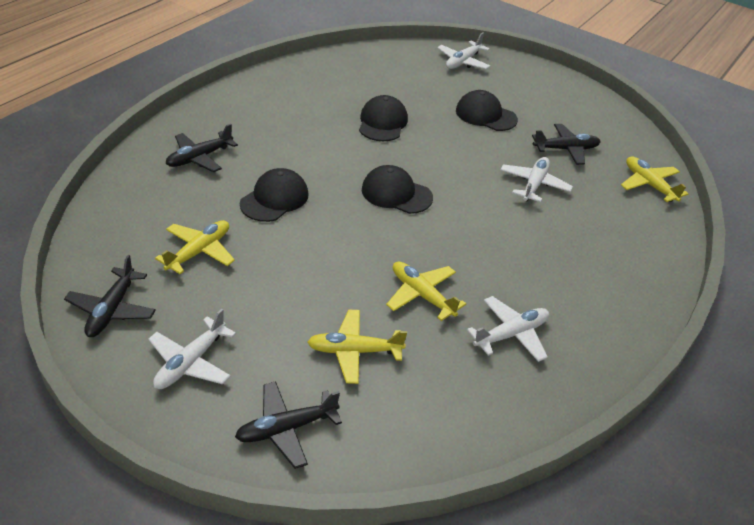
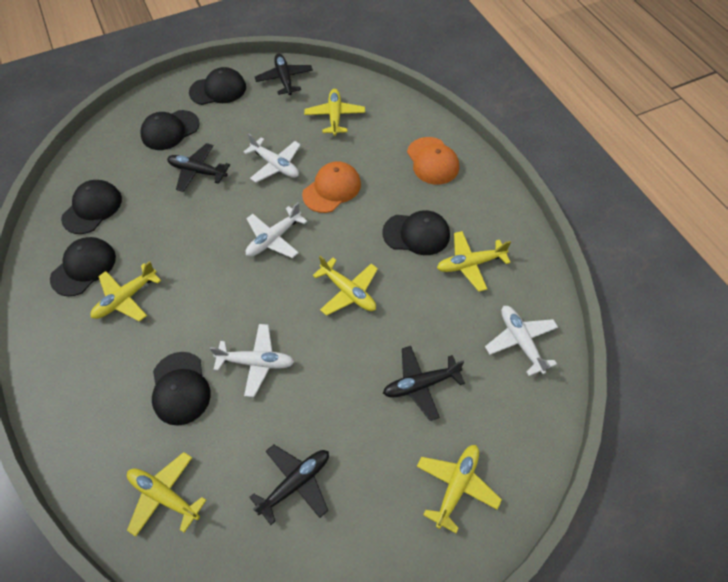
black cap: [240,168,308,222] [359,95,408,141] [362,165,433,214] [456,90,518,131] = 4 -> [50,237,116,296] [61,180,122,234] [140,110,199,150] [152,352,211,426] [189,67,246,105] [382,210,450,255] = 6
orange cap: none = 0 -> [302,161,361,213] [407,137,459,185] = 2
yellow plane: [155,220,235,274] [307,310,407,384] [386,262,466,321] [621,156,688,202] = 4 -> [91,261,161,322] [127,452,206,537] [304,89,365,136] [313,256,378,316] [417,445,502,533] [437,231,511,292] = 6

